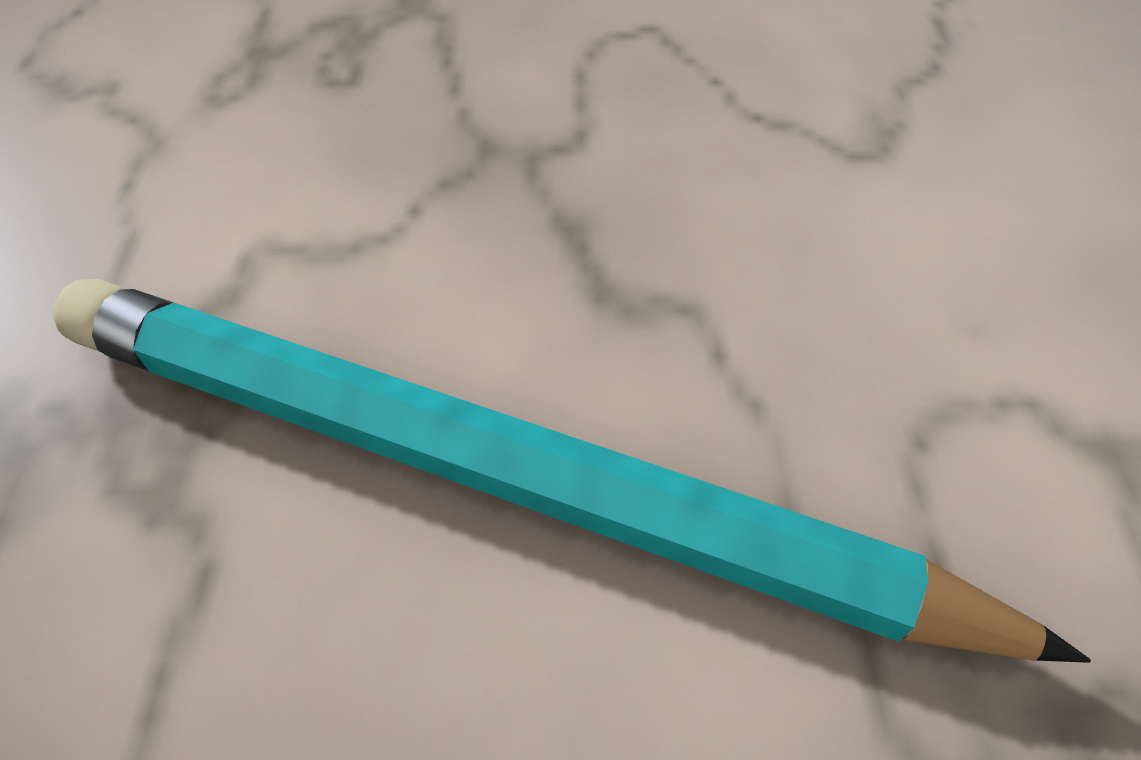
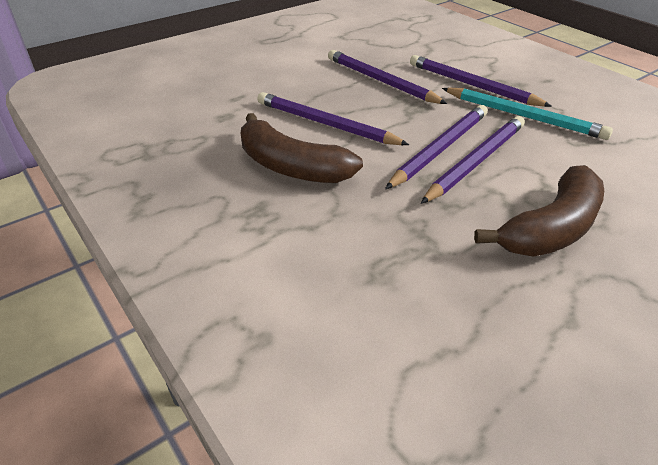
brown banana: none = 0 -> [241,113,363,183] [474,165,604,257] = 2
purple pencil: none = 0 -> [257,92,409,145] [328,50,447,104] [385,105,488,189] [410,55,552,107] [421,116,525,204] = 5

